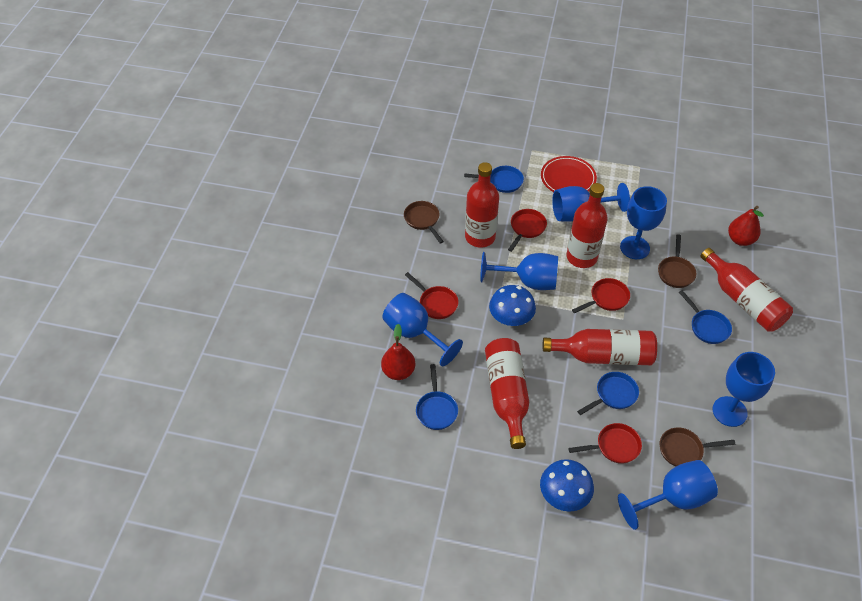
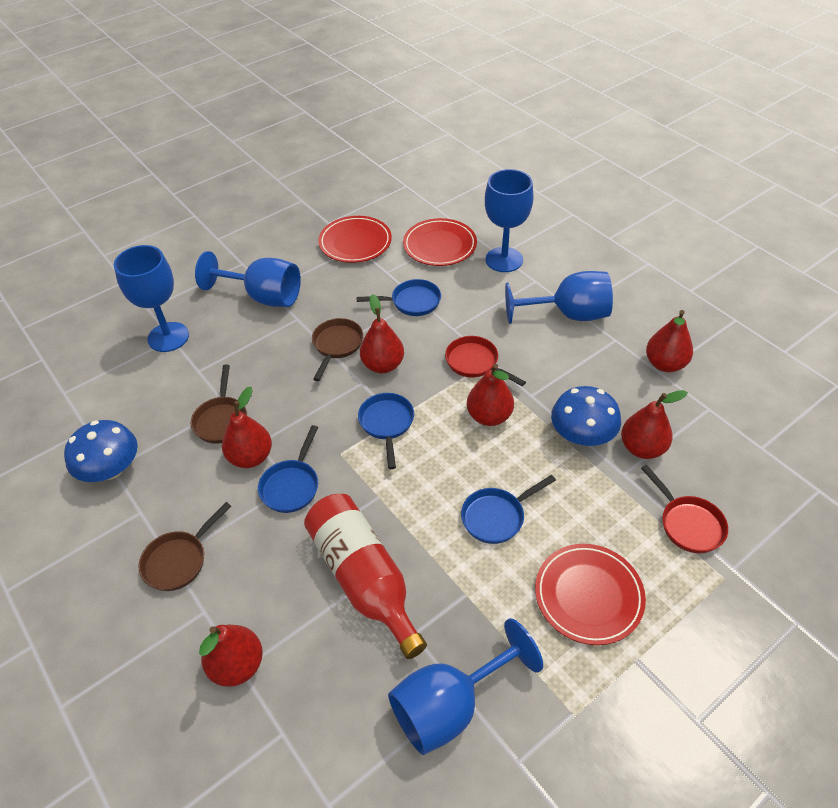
blue goblet: [382,293,463,366] [480,252,558,290] [552,183,630,222] [618,460,718,530] [620,186,667,259] [713,352,775,427] = 6 -> [114,245,189,352] [195,251,301,307] [388,618,543,755] [485,169,534,272] [505,271,613,324] = 5
red bottle: [465,162,499,248] [485,338,529,449] [542,329,657,365] [567,183,608,268] [700,248,793,332] = 5 -> [304,494,427,659] = 1
red pan: [405,272,458,319] [508,209,547,252] [568,423,642,464] [572,278,630,313] = 4 -> [445,336,526,386] [641,465,728,553] = 2
red pear: [381,324,415,380] [728,206,764,246] = 2 -> [199,625,263,687] [222,387,272,468] [360,294,404,373] [467,364,514,426] [621,390,688,459] [646,310,693,372] = 6
red plate: [541,156,597,192] = 1 -> [318,216,392,263] [403,218,477,266] [535,544,646,645] = 3

